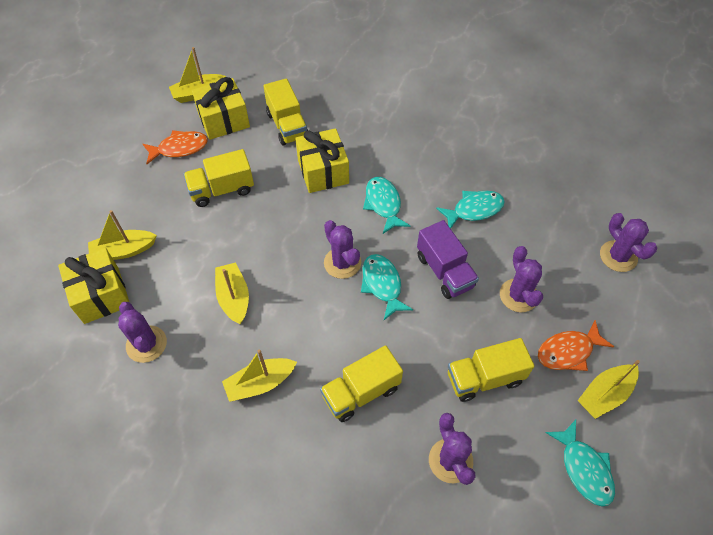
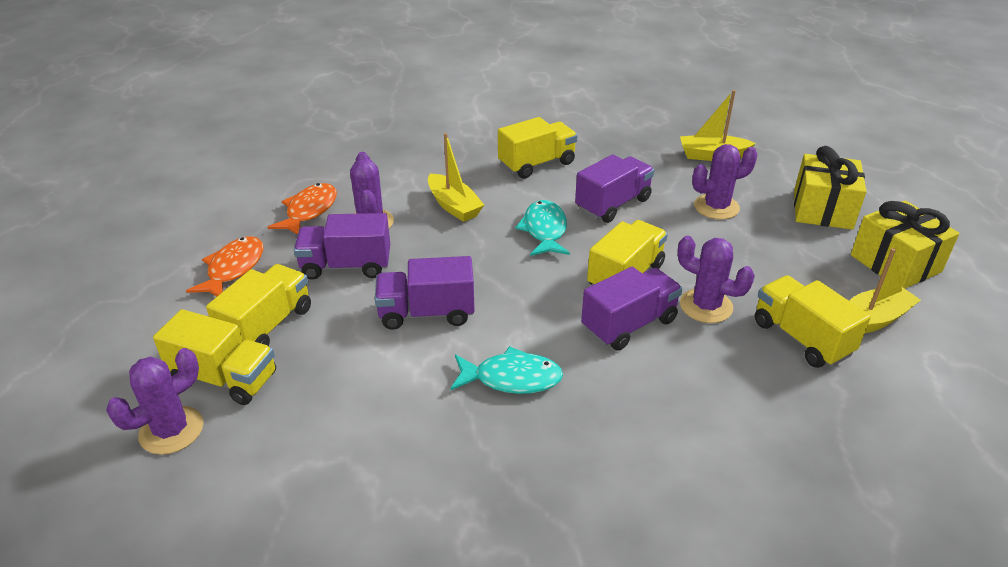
purple cactus: [118,302,167,363] [324,220,361,279] [429,413,476,485] [500,246,543,312] [600,213,657,272] = 5 -> [106,348,203,455] [350,152,394,228] [677,236,755,323] [692,144,757,220] = 4
purple truck: [417,220,479,299] = 1 -> [294,213,390,280] [375,256,475,330] [575,154,654,223] [581,267,682,351] = 4
turquoise fish: [361,254,413,320] [363,177,411,234] [436,191,505,229] [546,420,615,506] = 4 -> [450,346,563,394] [515,200,570,256] = 2
yellow boat: [88,210,157,260] [169,47,226,103] [215,262,249,325] [222,350,297,402] [578,360,640,419] = 5 -> [428,133,484,222] [680,90,756,161] [849,248,921,333] = 3
yellow gift: [58,248,129,324] [192,77,250,140] [295,128,349,193] = 3 -> [794,146,866,230] [851,200,959,289] = 2
yellow truck: [184,149,254,207] [263,79,308,146] [320,345,403,422] [448,338,534,402] = 4 -> [153,309,276,405] [206,264,311,346] [498,117,577,179] [587,220,668,285] [755,275,871,368] = 5

